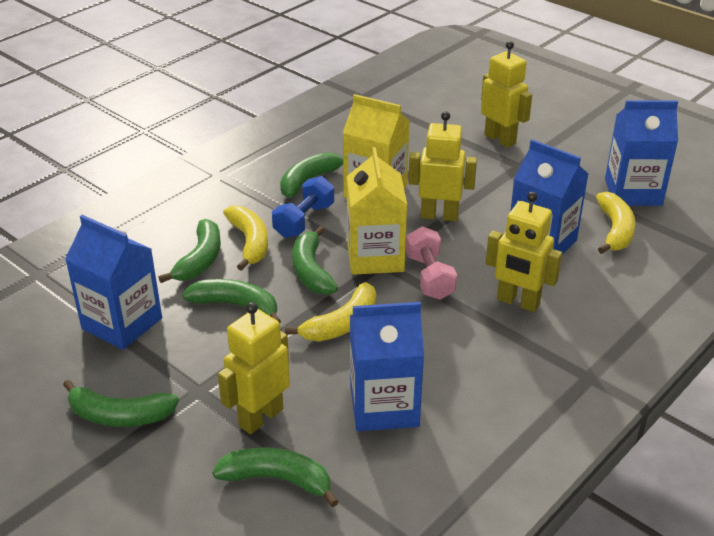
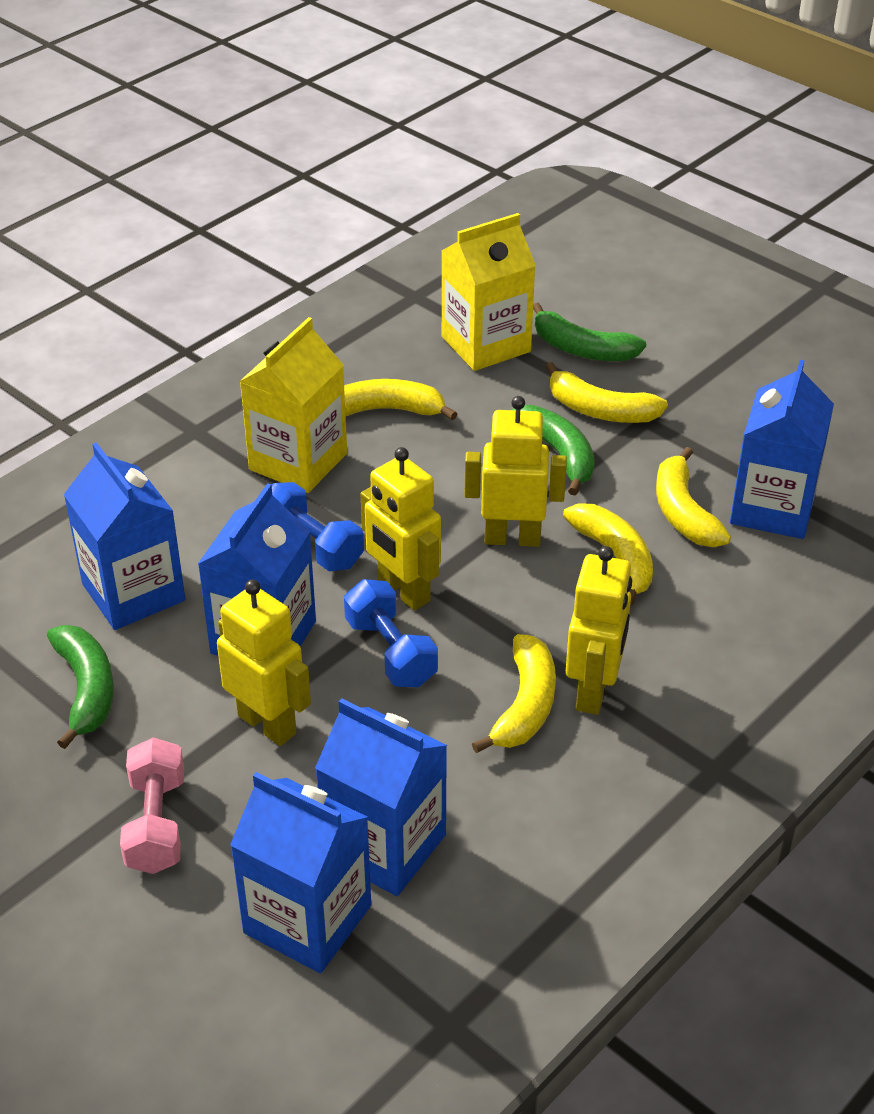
blue carton: [65,215,162,350] [350,302,424,431] [510,139,588,255] [605,100,678,206] = 4 -> [63,442,185,630] [198,483,316,656] [230,772,371,973] [315,698,447,896] [730,360,834,539] = 5
blue dumbbell: [272,176,334,238] = 1 -> [272,482,364,571] [344,579,438,687] = 2
green banana: [63,380,179,427] [158,219,221,283] [182,279,281,323] [212,447,339,507] [280,152,343,198] [292,226,338,295] = 6 -> [47,625,114,749] [512,405,595,496] [533,303,646,361] = 3
yellow banana: [223,206,268,271] [285,282,376,342] [596,192,635,254] = 3 -> [344,379,457,420] [472,634,556,753] [546,362,668,423] [563,503,653,607] [656,447,731,547] = 5

